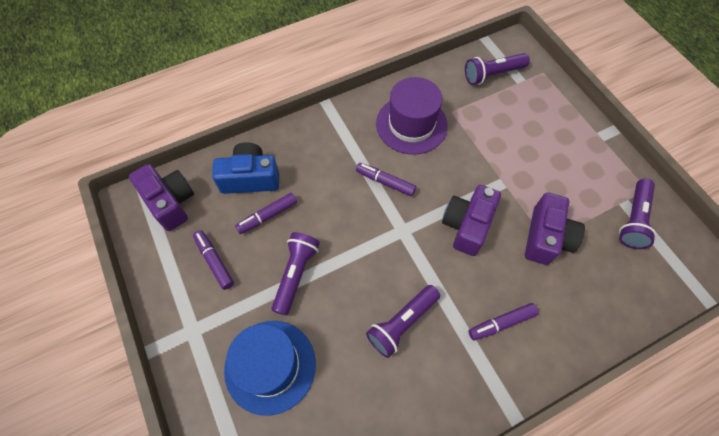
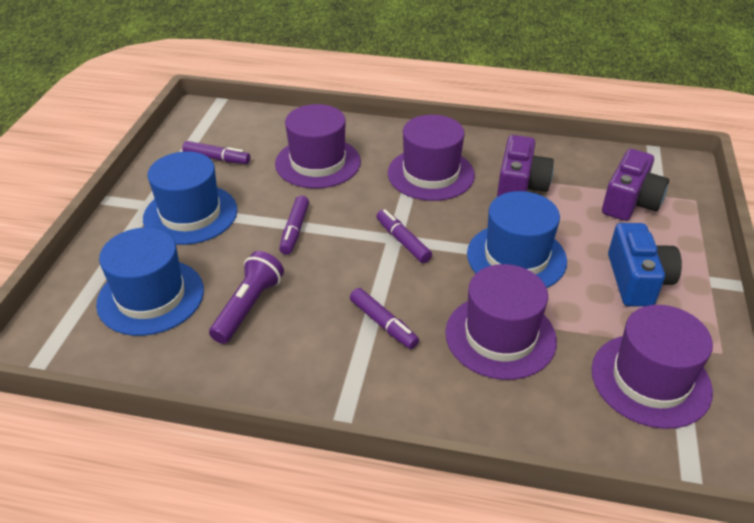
blue hat: [224,321,316,416] = 1 -> [96,228,204,336] [143,152,237,245] [467,191,567,288] = 3
purple camera: [129,164,194,231] [442,185,501,256] [525,193,585,265] = 3 -> [497,135,554,197] [602,149,669,221] = 2
purple flashlight: [272,232,320,316] [366,285,440,358] [465,53,530,85] [619,179,656,249] = 4 -> [209,251,284,344] = 1
purple hat: [376,77,448,155] = 1 -> [275,104,361,188] [388,115,475,201] [445,264,557,380] [592,305,713,429] = 4

